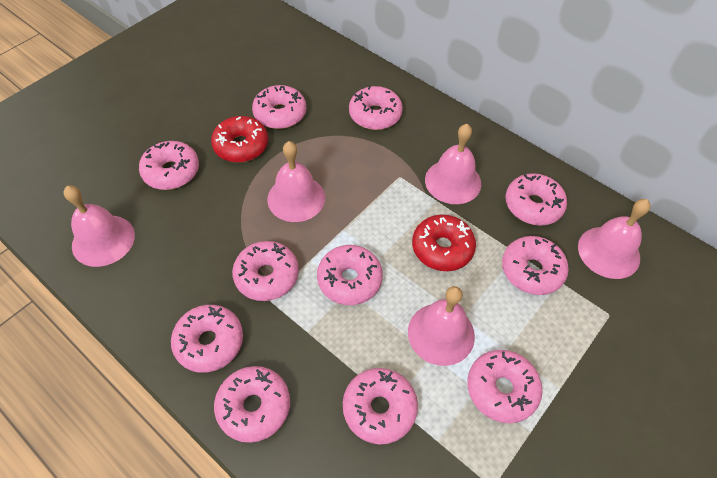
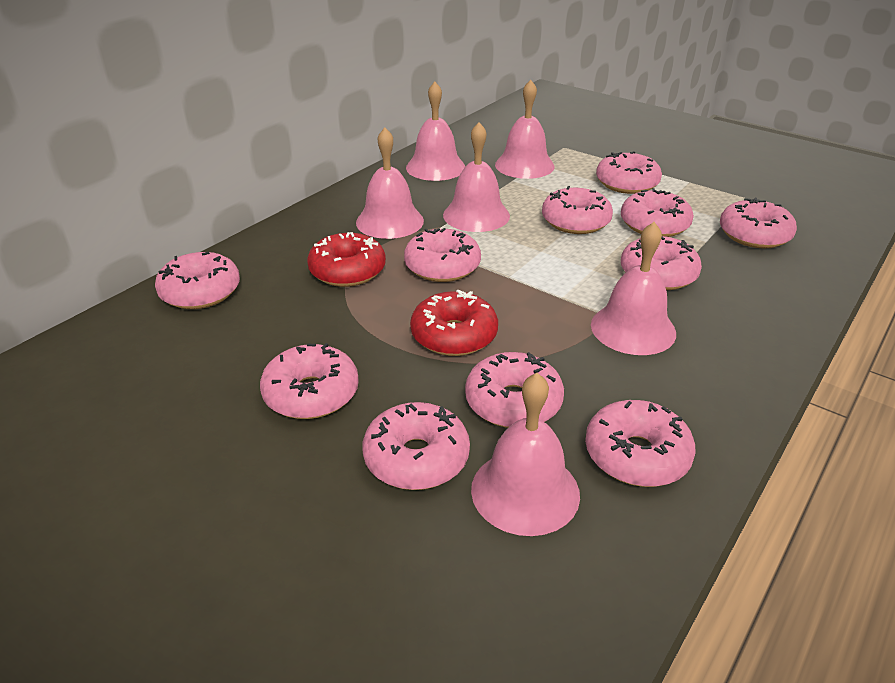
pink bell: [63,185,135,267] [267,141,325,222] [408,286,475,366] [425,124,481,204] [578,199,651,279] = 5 -> [356,128,424,239] [406,82,465,181] [443,122,510,232] [471,373,580,536] [495,80,555,179] [591,222,676,355] = 6

